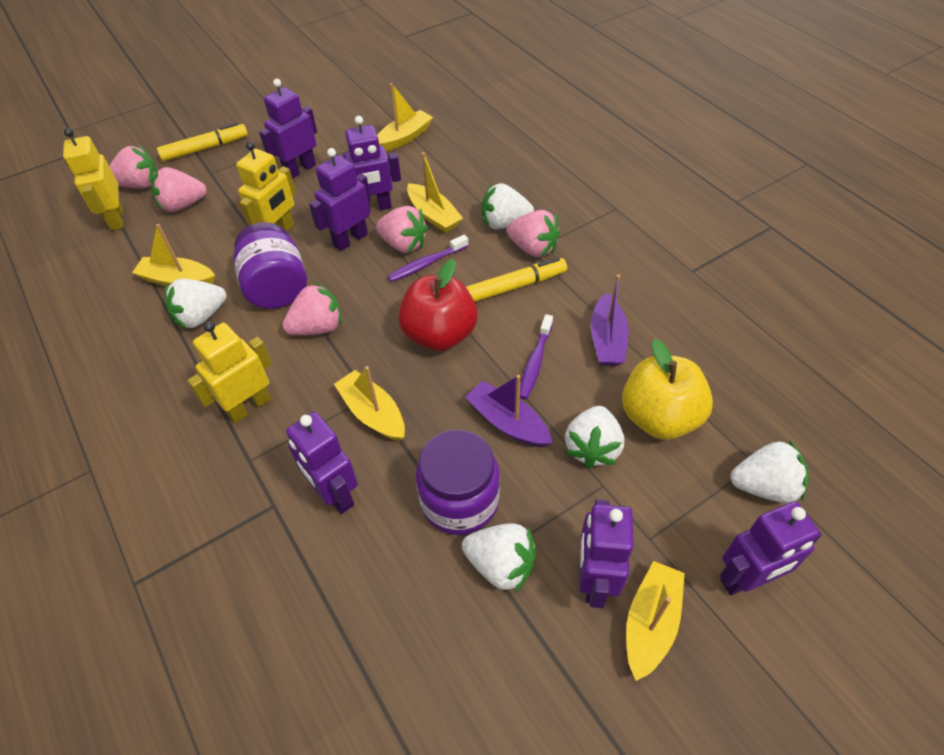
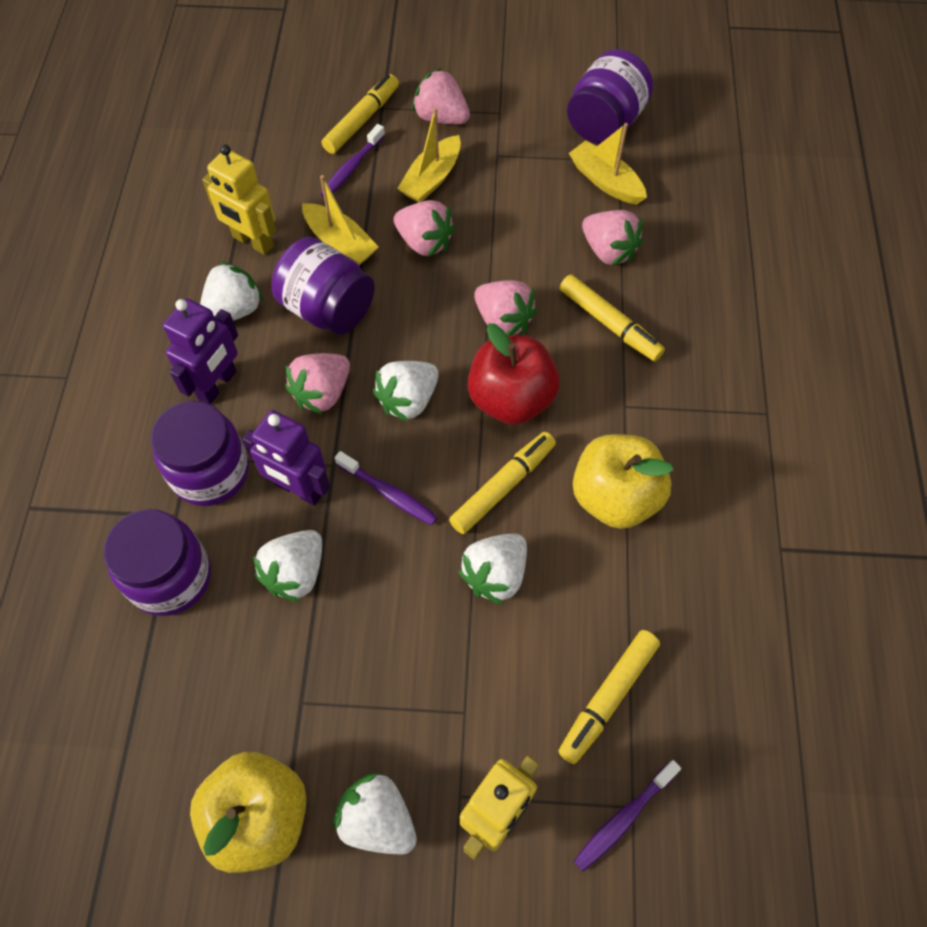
purple boat: [465,375,552,447] [591,274,629,366] = 2 -> none = 0
purple jar: [233,222,307,309] [416,429,500,535] = 2 -> [104,509,211,616] [151,401,249,506] [271,237,375,335] [567,49,653,144] = 4
purple robot: [259,79,317,179] [286,412,358,514] [309,148,371,251] [343,116,401,211] [579,499,633,608] [720,501,822,595] = 6 -> [163,298,238,404] [242,410,330,506] = 2
purple toothbrush: [388,235,468,282] [520,314,553,400] = 2 -> [320,124,385,197] [335,451,438,526] [574,760,681,872] = 3
yellow apple: [622,339,713,440] = 1 -> [190,752,307,873] [573,434,673,529] = 2
yellow boat: [132,224,215,287] [334,366,405,441] [377,83,433,151] [407,152,463,233] [626,561,685,681] = 5 -> [302,175,379,265] [397,108,461,202] [569,123,647,204] = 3
yellow marker: [157,122,248,161] [466,257,567,302] = 2 -> [322,74,399,154] [449,432,556,534] [558,630,660,764] [560,274,665,361] = 4
yellow robot: [63,128,123,231] [187,321,272,423] [236,141,296,232] = 3 -> [202,145,276,255] [460,756,539,860] = 2

